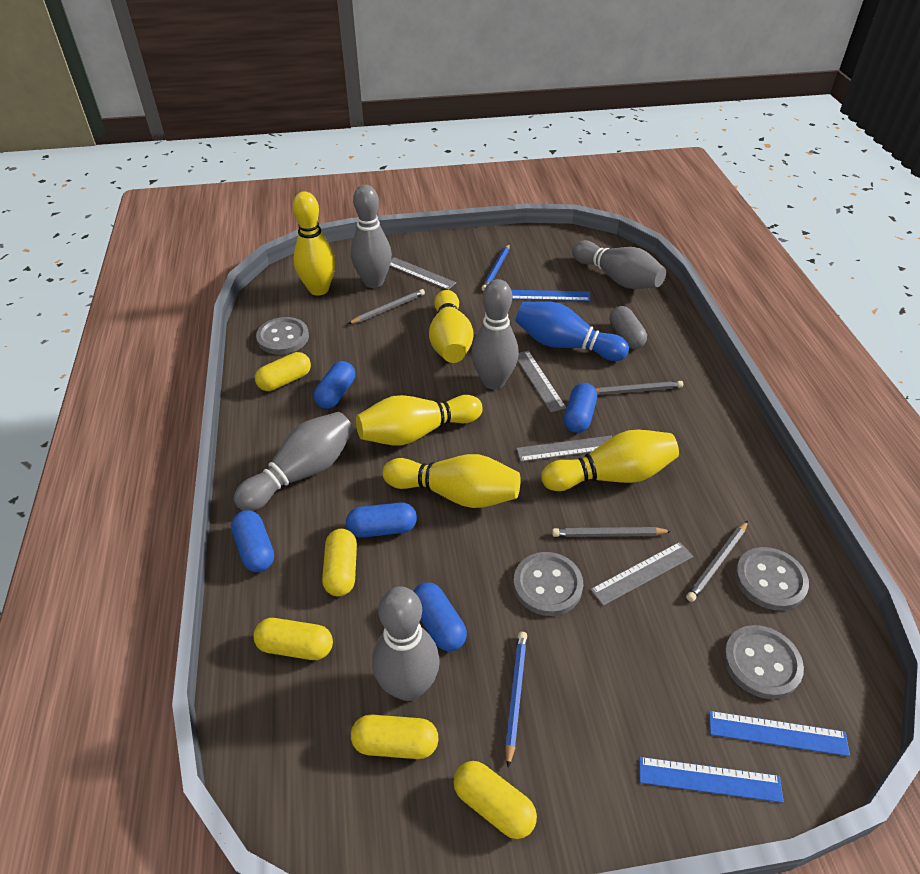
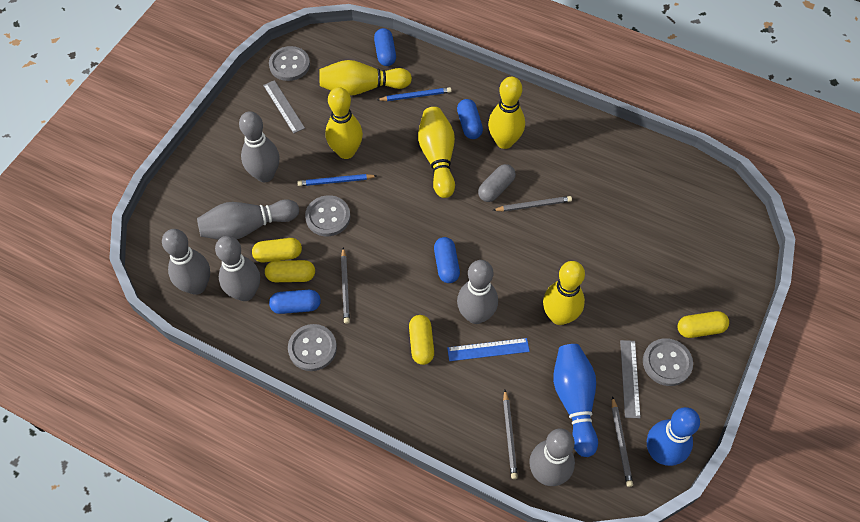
blue bowling pin: [515,301,629,361] = 1 -> [553,344,598,457] [647,407,700,466] = 2
blue capsule: [231,510,274,572] [314,361,355,409] [346,502,417,538] [414,582,467,651] [564,383,597,433] = 5 -> [269,290,321,314] [374,28,396,66] [434,237,460,283] [457,99,483,139] = 4
blue ruler: [511,290,591,301] [639,757,784,803] [709,711,850,756] = 3 -> [447,338,530,361] = 1
grey bowling pin: [234,412,353,511] [351,185,392,288] [372,586,440,701] [471,279,519,389] [572,240,666,289] = 5 -> [162,229,210,295] [197,199,299,240] [215,236,260,301] [239,111,279,182] [457,260,498,324] [529,429,575,486] = 6
grey ruler: [390,257,456,290] [516,436,612,462] [517,351,566,412] [590,542,693,606] = 4 -> [263,80,305,134] [620,340,641,418] = 2
yellow capsule: [253,618,333,660] [255,352,311,391] [322,529,357,596] [351,715,438,759] [454,761,537,839] = 5 -> [252,238,302,262] [265,260,315,282] [409,315,434,365] [678,311,729,338] = 4

